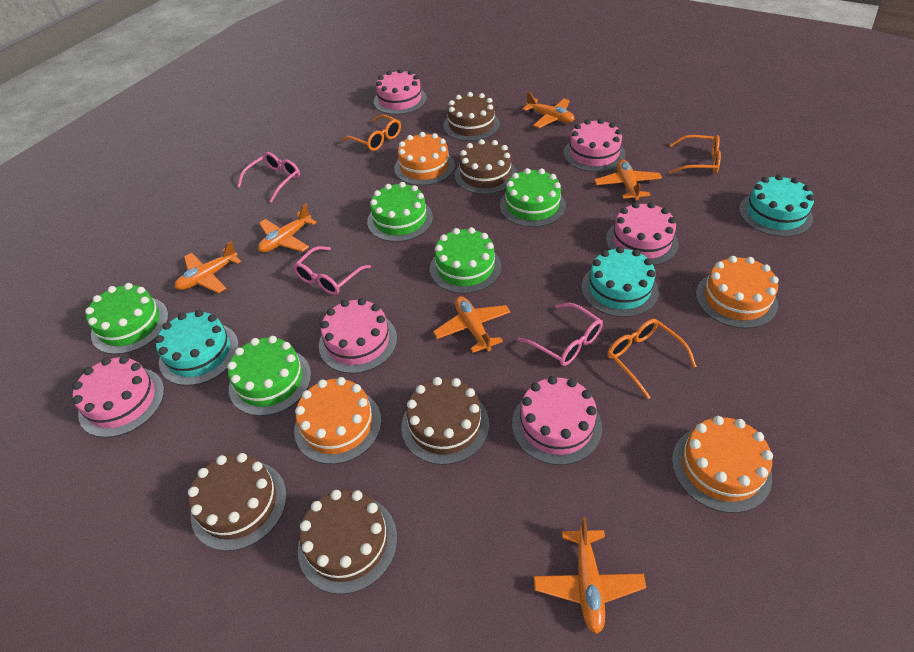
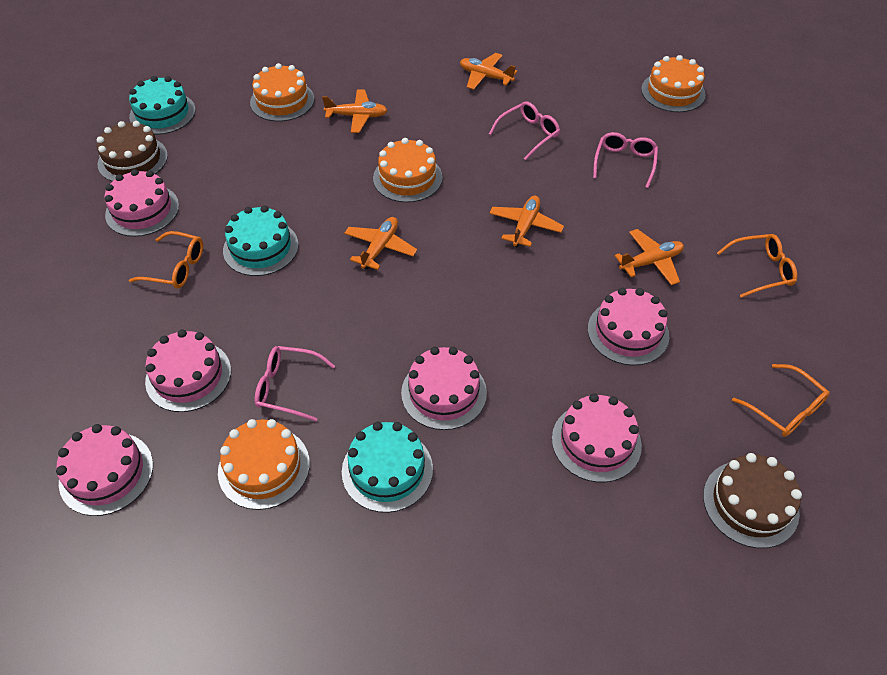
brown cake: [188,453,287,551] [298,490,397,594] [401,377,489,465] [443,92,500,141] [455,139,516,194] = 5 -> [97,121,168,181] [703,453,802,548] = 2
green cake: [85,283,169,354] [227,336,311,416] [367,182,433,242] [430,227,501,294] [500,168,566,227] = 5 -> none = 0
orange plane: [175,241,241,293] [258,204,317,253] [433,296,511,353] [522,92,575,128] [534,517,646,634] [595,159,662,202] = 6 -> [322,89,388,133] [344,217,417,270] [460,53,518,90] [489,196,564,247] [615,229,684,285] = 5

